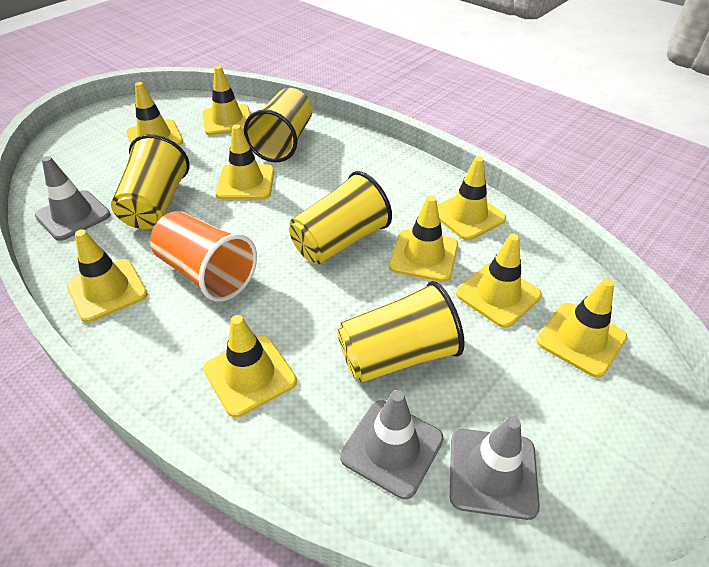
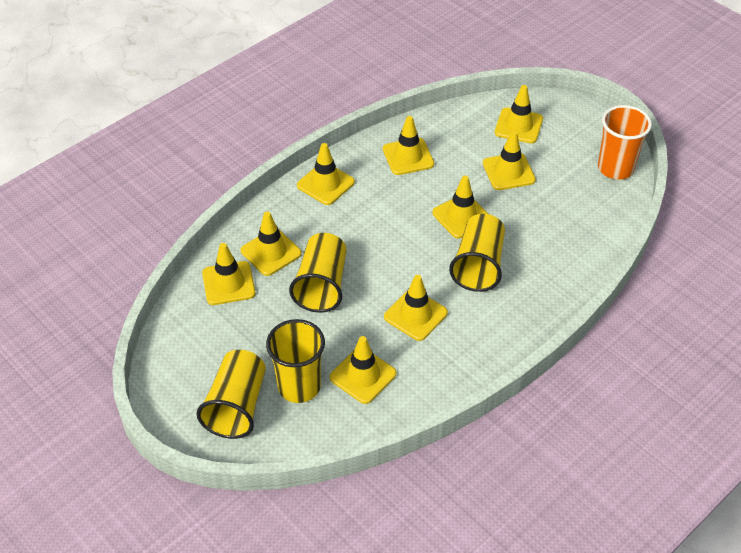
grey traffic cone: [35,156,111,241] [340,390,444,499] [450,416,540,520] = 3 -> none = 0

